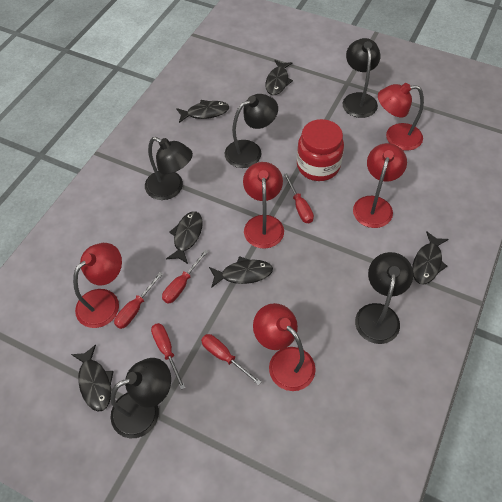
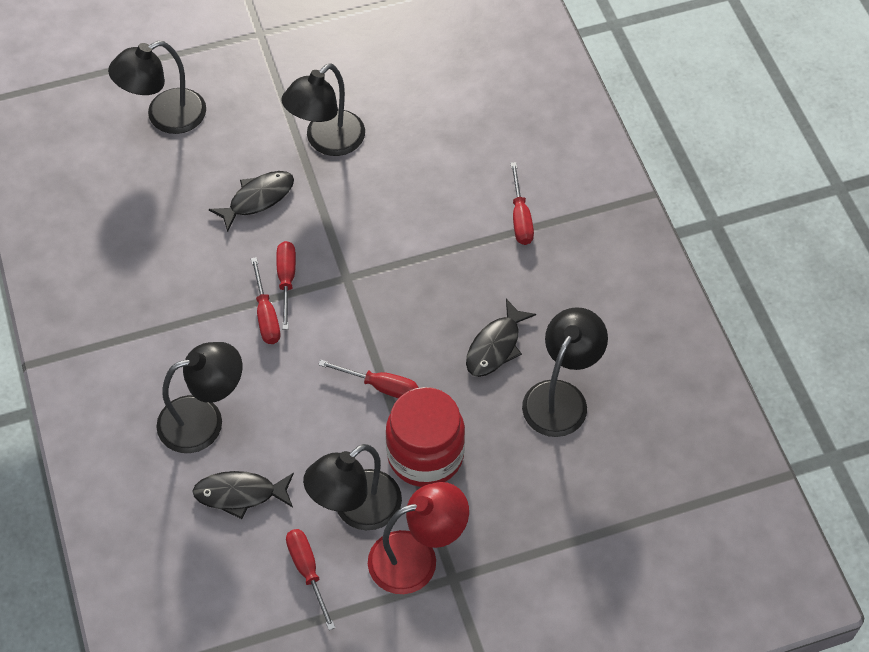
black fish: [71,344,114,412] [166,211,203,264] [176,100,229,123] [209,256,273,288] [265,60,293,95] [412,231,449,284] = 6 -> [192,471,294,519] [209,171,294,232] [466,299,536,377] = 3
red lamp: [73,243,122,328] [243,162,284,249] [253,303,316,391] [353,143,407,228] [378,83,424,151] = 5 -> [368,482,469,594] = 1

